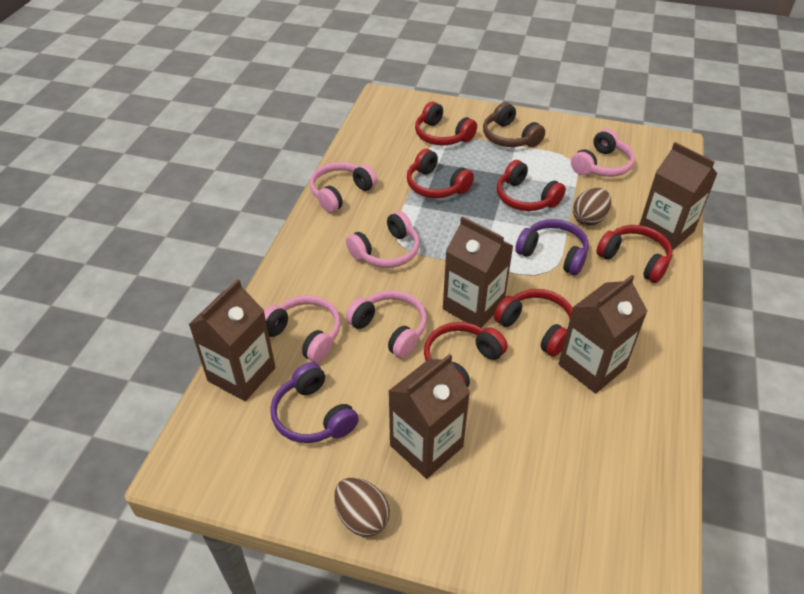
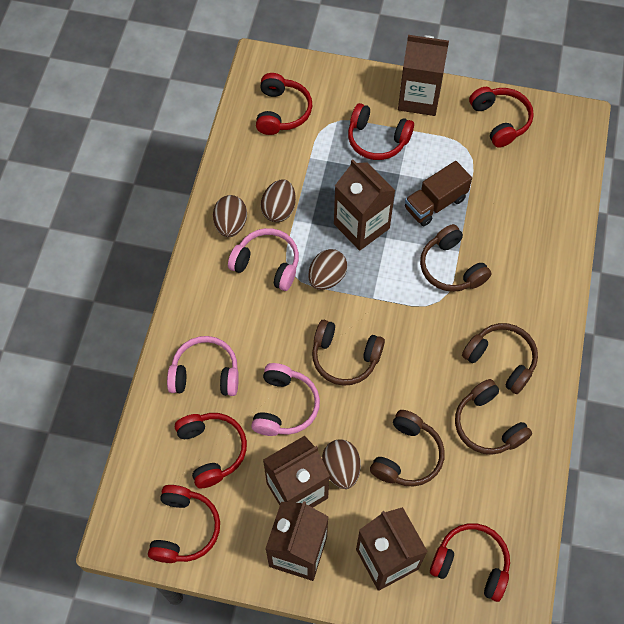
brown egg: [334,478,390,537] [573,188,611,226] = 2 -> [213,195,247,237] [261,180,296,222] [308,249,347,290] [322,440,361,489] = 4
brown headphones: [483,102,545,147] = 1 -> [312,320,385,386] [370,410,445,486] [420,224,492,292] [455,379,532,455] [462,323,538,394] = 5
brown truck: none = 0 -> [405,161,472,226] = 1
pink headphones: [264,295,340,363] [310,162,377,213] [346,211,420,268] [346,290,427,358] [571,129,635,177] = 5 -> [167,336,239,396] [228,228,299,291] [251,363,320,436] = 3
purple headphones: [270,362,359,443] [515,219,589,275] = 2 -> none = 0

